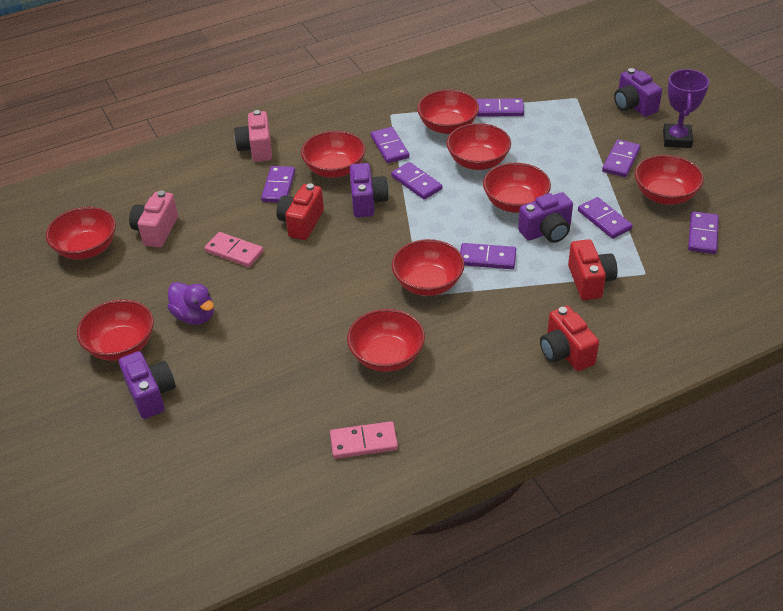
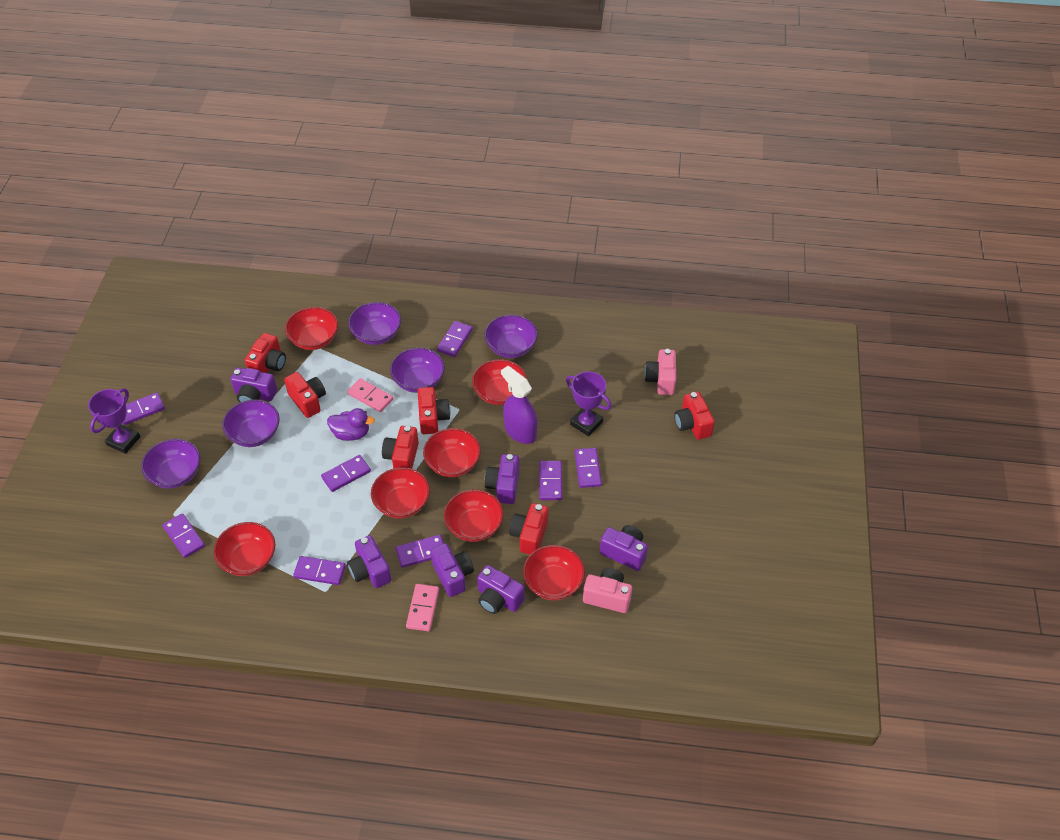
purple bowl: none = 0 -> [141,439,200,489] [222,399,280,447] [348,302,401,345] [390,348,445,393] [484,315,538,358] = 5
purple camera: [119,351,176,419] [350,163,389,217] [518,192,573,243] [614,68,662,117] = 4 -> [230,368,277,402] [347,535,391,588] [430,543,474,597] [477,565,524,614] [484,454,519,504] [600,525,648,571] = 6
purple spray bottle: none = 0 -> [501,366,537,444] = 1
purple trophy: [663,69,709,148] = 1 -> [88,388,141,454] [566,371,611,436] = 2
red bowl: [46,207,116,260] [77,300,154,361] [301,131,365,178] [347,309,425,372] [392,239,465,296] [417,90,479,134] [447,123,511,170] [483,163,551,213] [635,155,704,205] = 9 -> [214,522,275,576] [285,307,338,350] [371,467,430,518] [423,428,481,477] [444,489,504,542] [472,359,527,405] [523,545,585,601] = 7
red camera: [276,183,324,240] [540,306,599,371] [568,239,617,300] = 3 -> [245,333,286,373] [284,372,326,418] [382,426,419,469] [418,387,451,434] [509,503,548,554] [674,392,715,440] = 6

